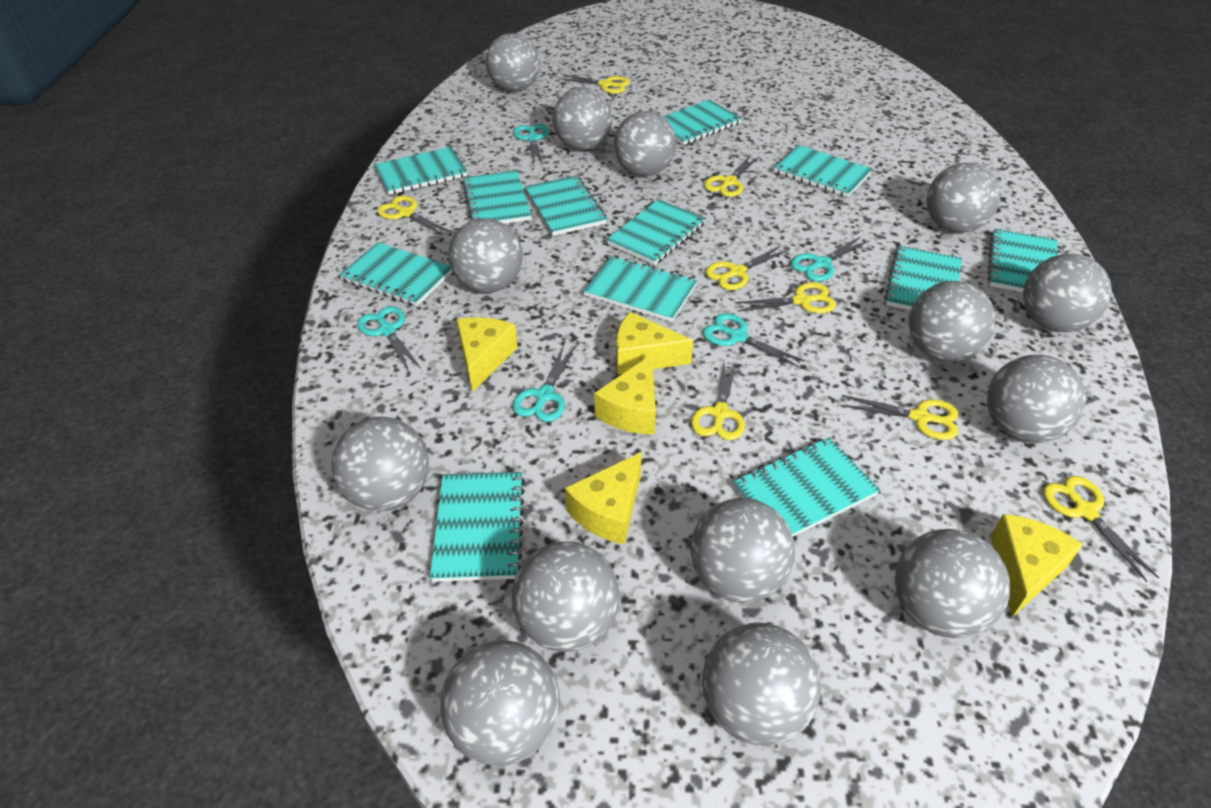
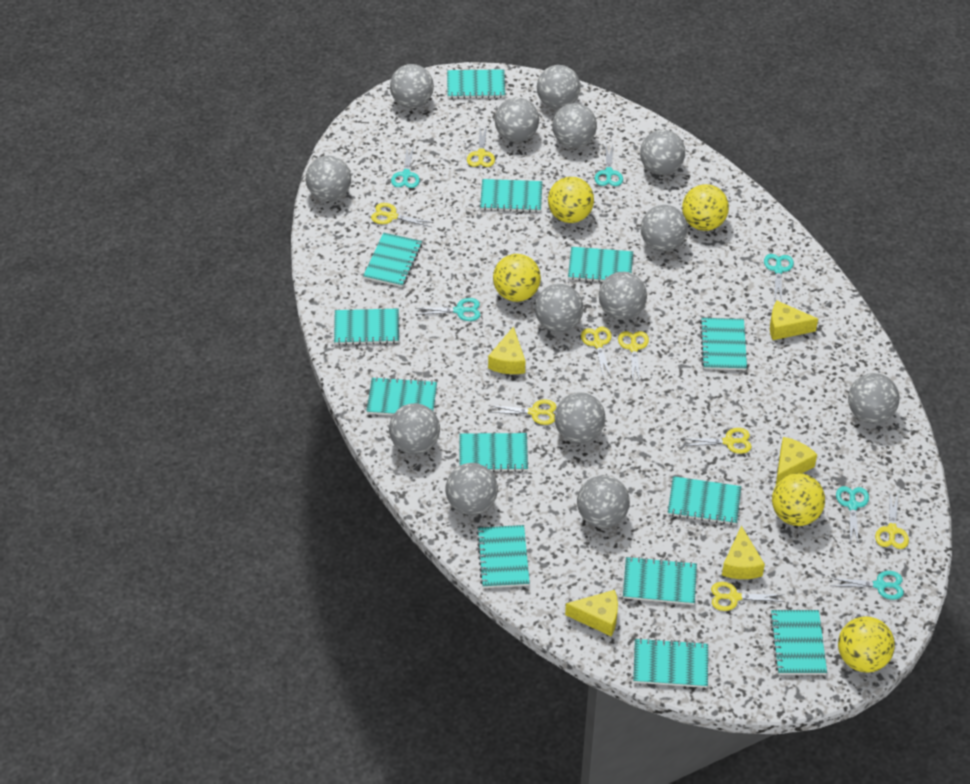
turquoise notebook: [339,242,453,306] [374,147,468,195] [430,472,525,582] [462,170,531,224] [525,175,607,236] [583,256,697,322] [606,199,706,265] [663,100,742,145] [733,437,880,537] [774,145,872,197] [884,246,962,310] [988,229,1058,292] = 12 -> [334,309,399,345] [363,233,422,287] [366,377,437,415] [447,69,505,99] [460,433,528,472] [477,525,530,588] [480,179,542,212] [568,247,633,282] [623,556,697,605] [633,638,708,688] [668,476,741,525] [700,318,747,370] [770,610,827,675] = 13
turquoise scissors: [357,306,421,371] [513,124,550,166] [513,345,575,422] [703,313,805,367] [791,237,869,281] = 5 -> [391,146,420,188] [415,298,480,321] [595,144,623,186] [764,254,794,302] [830,571,904,600] [836,486,869,545] = 6
yellow ball: none = 0 -> [493,254,541,302] [548,177,594,223] [682,184,729,231] [772,473,825,526] [838,616,895,673] = 5

